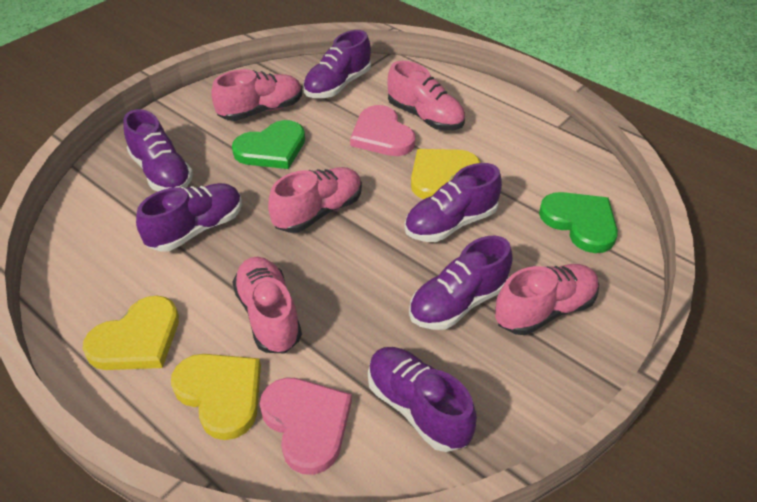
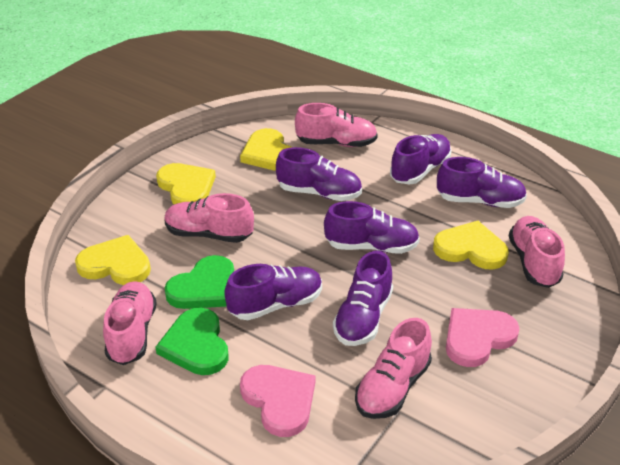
yellow heart: [83,296,179,370] [171,354,261,440] [411,149,481,199] = 3 -> [75,235,151,285] [156,163,216,205] [240,128,293,171] [433,221,509,270] = 4

